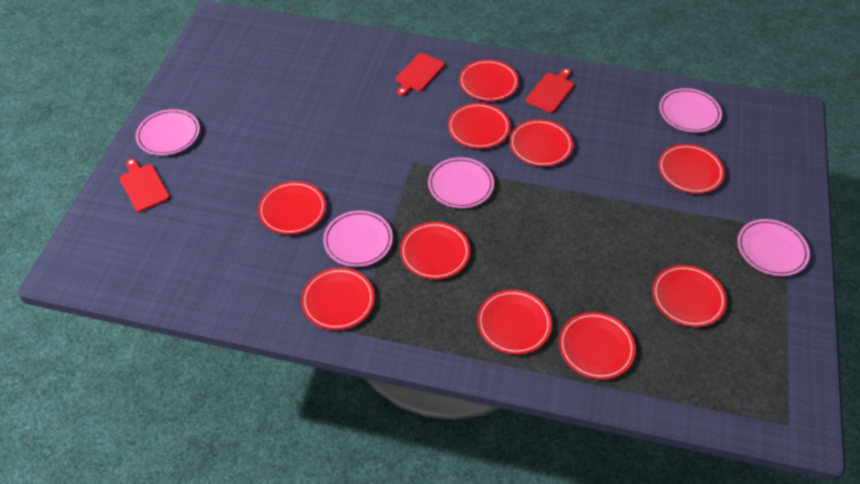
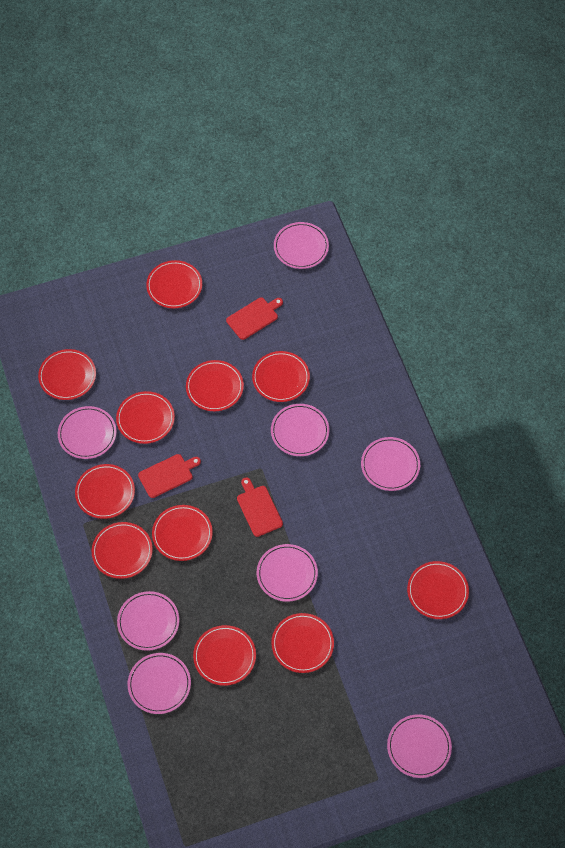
pink plate: [136,109,200,156] [323,211,393,267] [428,157,494,208] [659,88,722,133] [737,219,810,276] = 5 -> [58,406,117,459] [117,591,179,651] [128,653,191,714] [257,544,318,602] [271,404,329,456] [274,222,329,269] [361,437,420,491] [387,714,452,778] = 8
red plate: [258,181,326,235] [301,268,375,330] [400,222,470,280] [448,103,510,149] [459,60,519,101] [477,290,552,355] [509,119,573,167] [559,312,636,380] [652,265,727,327] [658,144,725,194] = 10 -> [38,349,96,400] [75,464,135,519] [92,522,153,579] [116,391,175,444] [146,260,202,308] [152,505,213,561] [186,360,244,411] [193,625,256,686] [252,351,310,402] [271,613,334,673] [407,561,469,619] = 11

